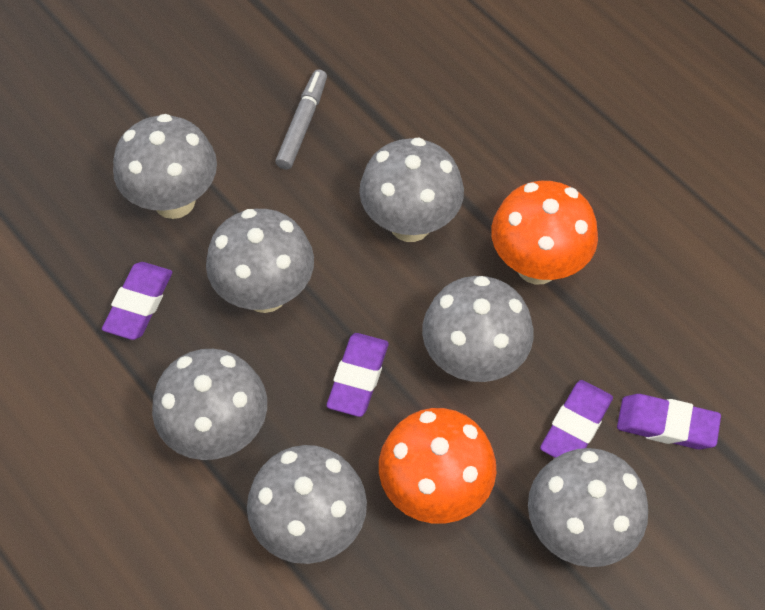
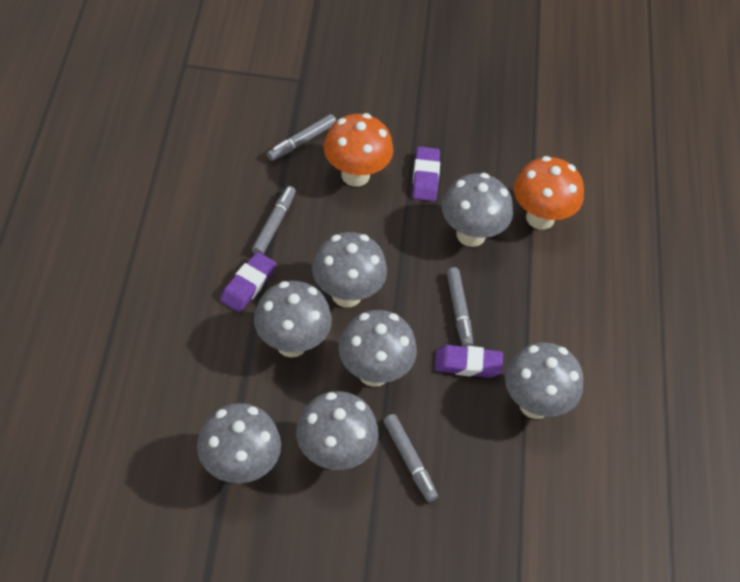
grey marker: [275,69,327,170] = 1 -> [252,186,296,254] [267,114,336,161] [384,414,438,502] [447,267,473,347] = 4
purple eraser: [102,262,172,340] [327,333,388,417] [540,380,613,458] [617,394,721,449] = 4 -> [220,252,276,312] [412,146,440,201] [435,345,503,378] = 3

